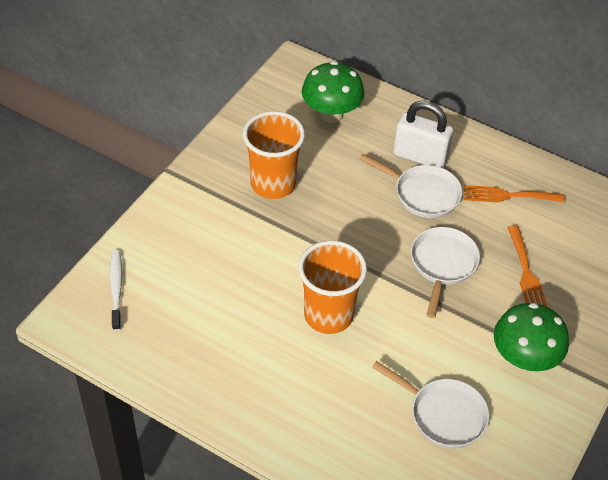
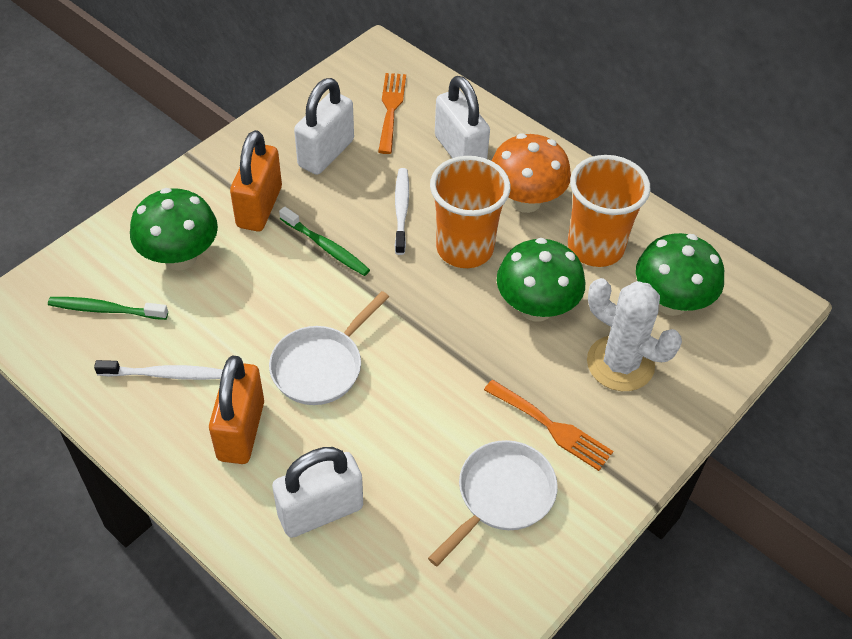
green mushroom: [302,61,365,123] [494,303,569,372] = 2 -> [130,188,218,270] [497,238,585,322] [636,233,724,316] = 3
green toothbrush: none = 0 -> [48,297,168,320] [279,207,370,276] = 2
orange mushroom: none = 0 -> [492,134,571,213] = 1
orange padlock: none = 0 -> [209,356,264,464] [230,130,282,231] = 2
white cactus: none = 0 -> [587,278,682,391] = 1
white padlock: [393,101,453,168] = 1 -> [272,447,363,538] [294,78,354,175] [435,76,490,159] = 3
white pan: [359,154,462,218] [372,361,489,449] [411,227,480,318] = 3 -> [269,291,389,405] [428,440,558,566] = 2
white toothbrush: [110,249,122,331] = 1 -> [94,360,223,380] [395,168,409,255] = 2

